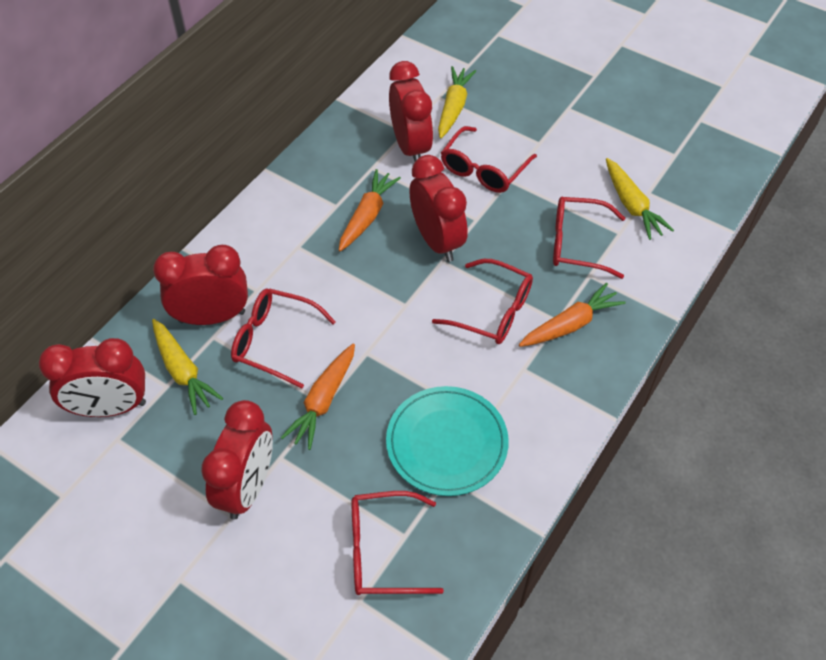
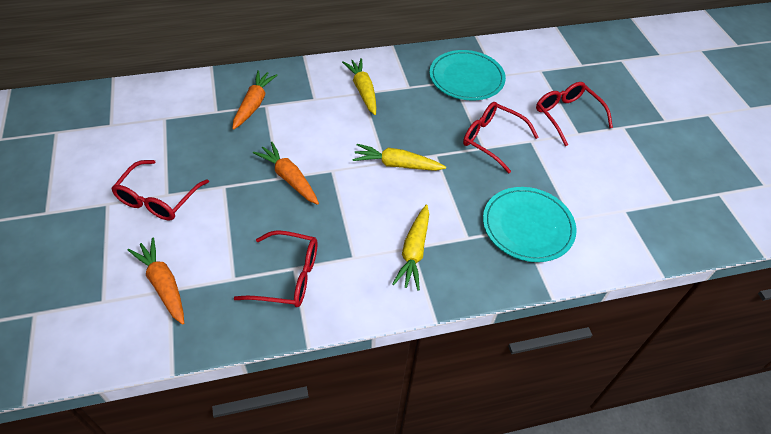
red clock: [39,338,146,417] [153,245,248,325] [201,400,273,520] [389,61,433,162] [409,155,468,262] = 5 -> none = 0
red glasses: [231,289,336,389] [352,491,444,595] [432,259,533,344] [441,126,537,193] [553,197,625,279] = 5 -> [111,160,209,221] [234,230,317,307] [463,102,538,173] [536,82,613,146] = 4
turquoise plate: [386,386,509,496] = 1 -> [430,50,506,100] [483,187,577,262] = 2

